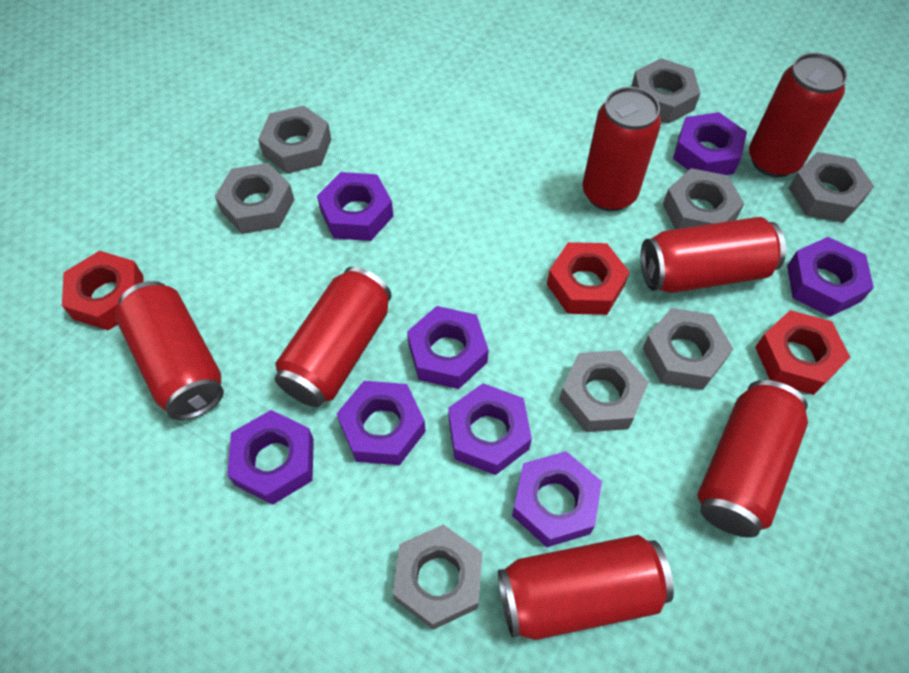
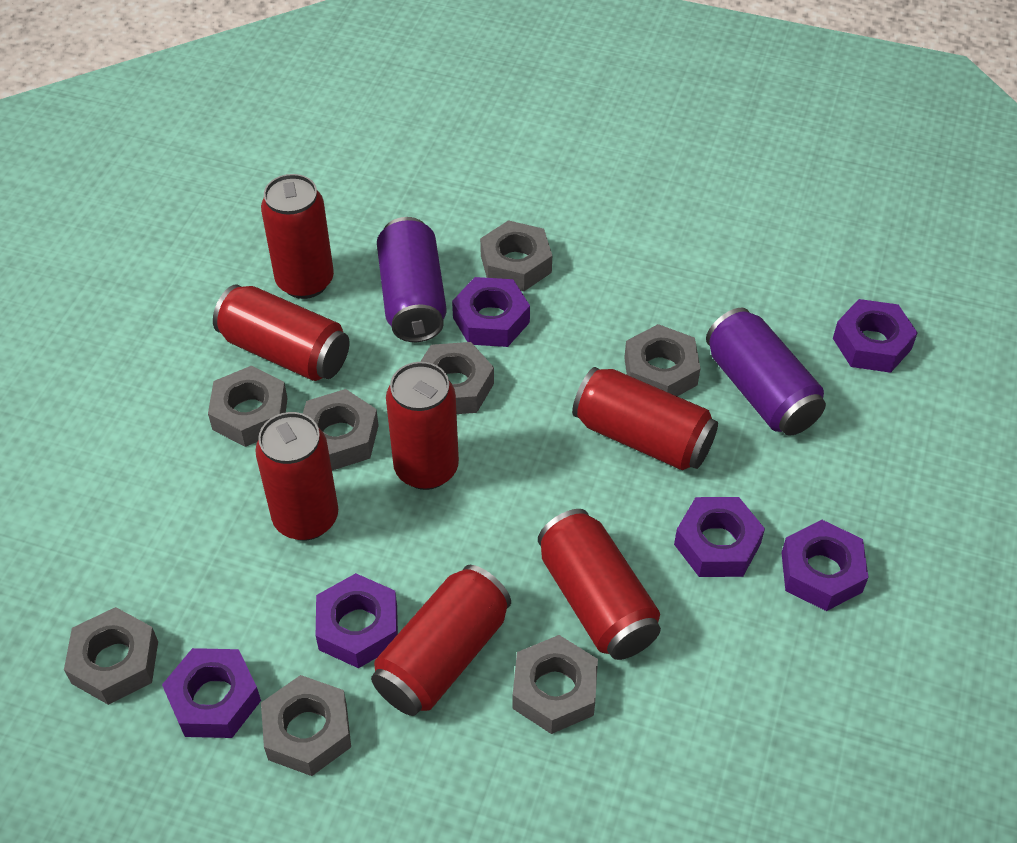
purple can: none = 0 -> [377,217,447,342] [706,308,826,436] = 2
purple nut: [227,410,314,505] [317,172,393,241] [337,381,426,465] [407,306,489,389] [448,383,532,475] [512,451,602,547] [673,112,747,175] [787,237,874,317] = 8 -> [162,648,261,738] [316,573,398,668] [452,277,530,347] [674,497,765,577] [781,520,869,611] [833,299,918,373] = 6
red nut: [62,251,143,331] [547,242,629,315] [755,310,850,395] = 3 -> none = 0

